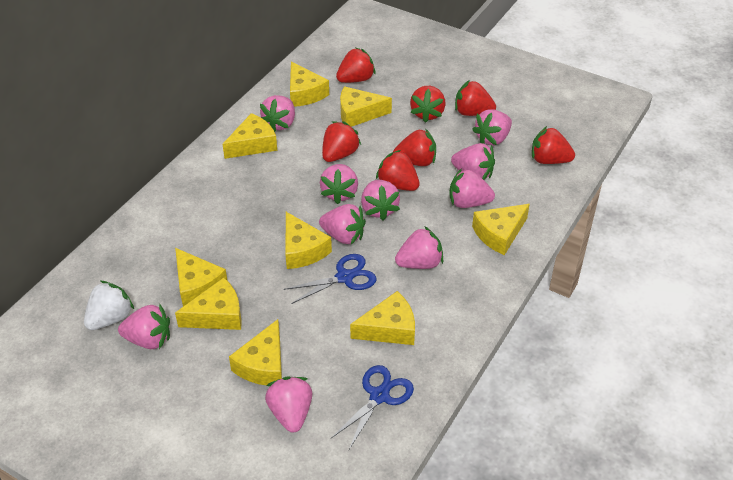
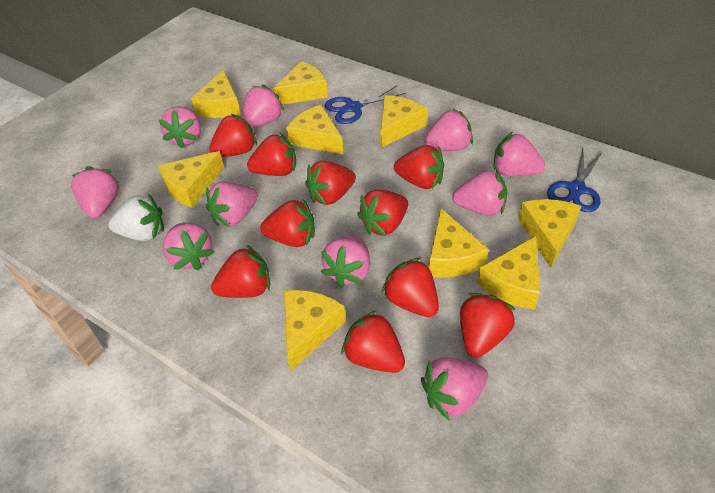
red strawberry: [322,121,361,162] [336,47,376,83] [376,150,420,191] [393,128,436,166] [410,86,446,123] [455,80,496,116] [532,126,575,164] = 7 -> [209,114,257,157] [211,245,270,298] [247,133,296,176] [260,199,315,247] [305,161,356,205] [341,310,405,373] [357,190,408,236] [381,257,439,317] [394,145,444,189] [460,293,516,358] = 10

